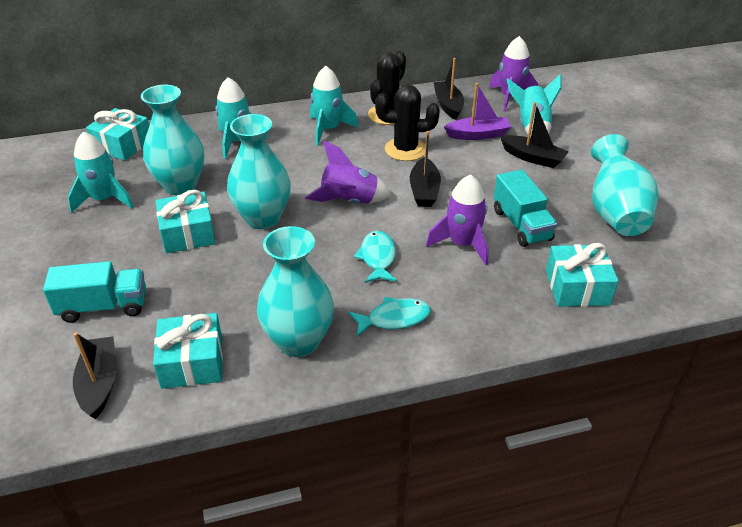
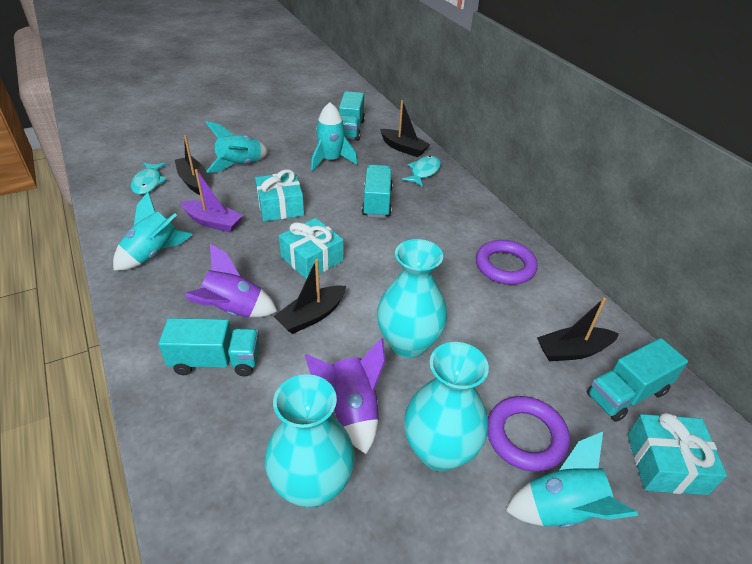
black cactus: [368,51,406,125] [375,85,440,161] = 2 -> none = 0
purple ring: none = 0 -> [476,240,538,285] [488,396,570,472] = 2
purple rocket: [305,141,391,204] [426,174,489,265] [489,36,538,112] = 3 -> [185,244,278,317] [305,338,386,454] = 2
turquoise gift: [86,108,149,161] [153,313,223,389] [156,190,216,253] [546,243,619,307] = 4 -> [255,169,304,221] [279,218,344,279] [627,413,727,495] = 3
turquoise truck: [43,261,146,323] [494,170,557,247] = 2 -> [159,318,259,377] [339,91,365,141] [362,165,393,218] [587,338,688,422] = 4
turquoise vase: [141,85,204,195] [227,114,291,229] [257,226,334,357] [591,134,659,236] = 4 -> [265,374,355,508] [377,239,447,358] [404,342,489,471] = 3

